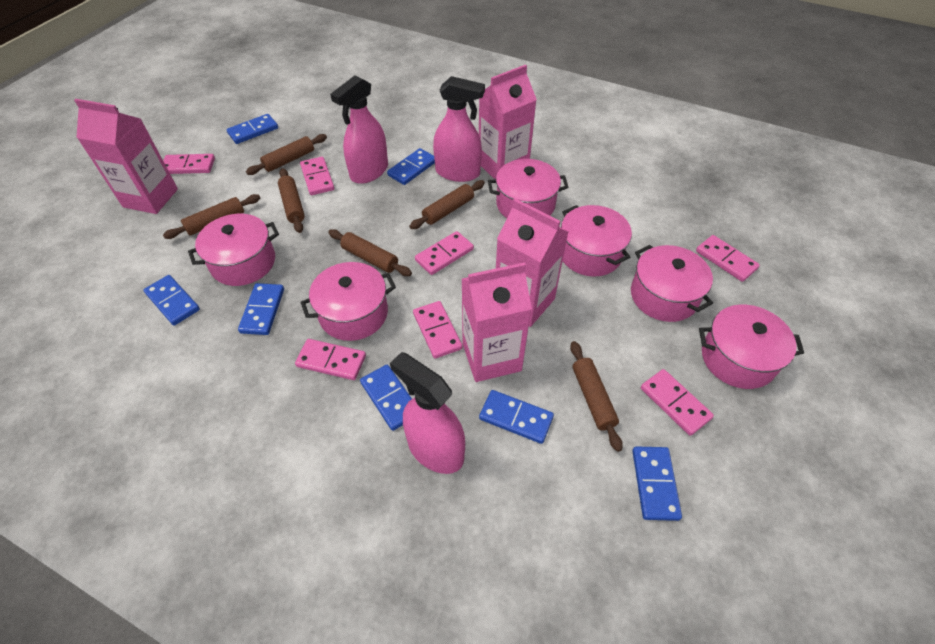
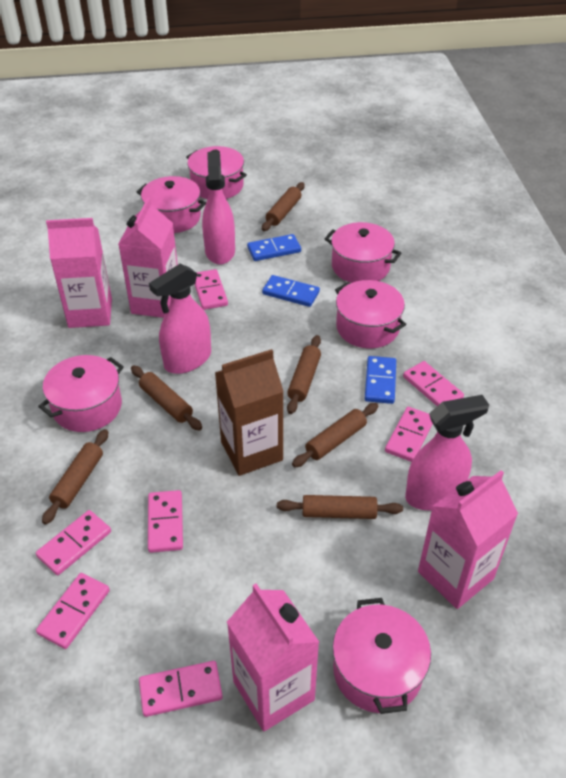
blue domino: [144,275,200,326] [226,114,278,144] [238,283,284,335] [360,365,412,431] [387,148,435,185] [479,390,554,444] [632,447,682,521] = 7 -> [247,234,301,261] [262,275,320,307] [365,356,396,404] = 3
brown carton: none = 0 -> [215,349,284,476] = 1

